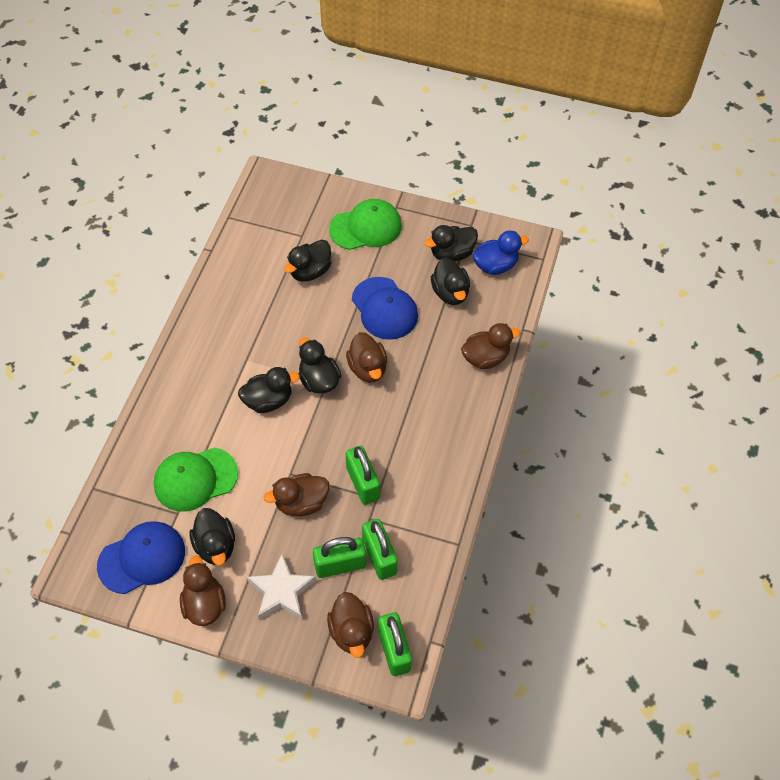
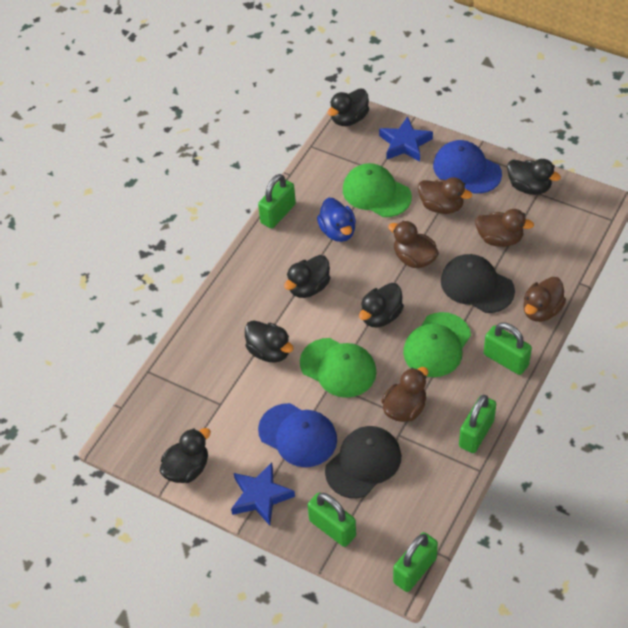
black cap: none = 0 -> [325,426,401,498] [441,254,515,313] = 2
blue star: none = 0 -> [231,462,295,525] [379,116,433,162] = 2
green cap: [154,448,238,512] [329,199,402,250] = 2 -> [300,338,377,398] [343,163,412,217] [403,312,471,377] = 3
green padlock: [313,537,366,578] [346,446,380,505] [362,519,398,580] [378,612,412,676] = 4 -> [258,174,296,229] [308,492,356,547] [393,532,438,592] [459,395,496,453] [484,322,532,375] = 5
white star: [247,554,316,620] = 1 -> none = 0

